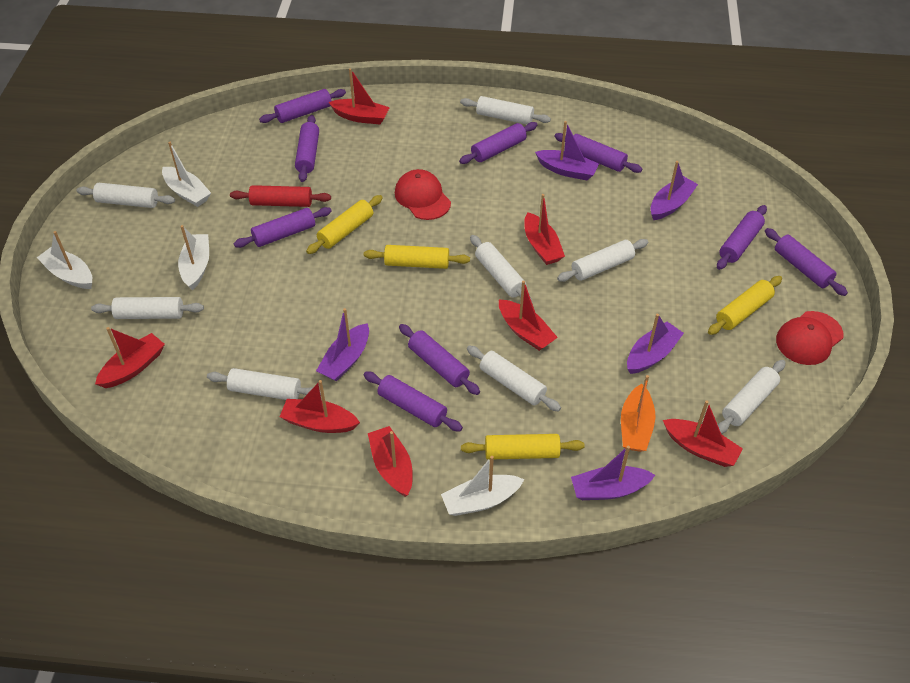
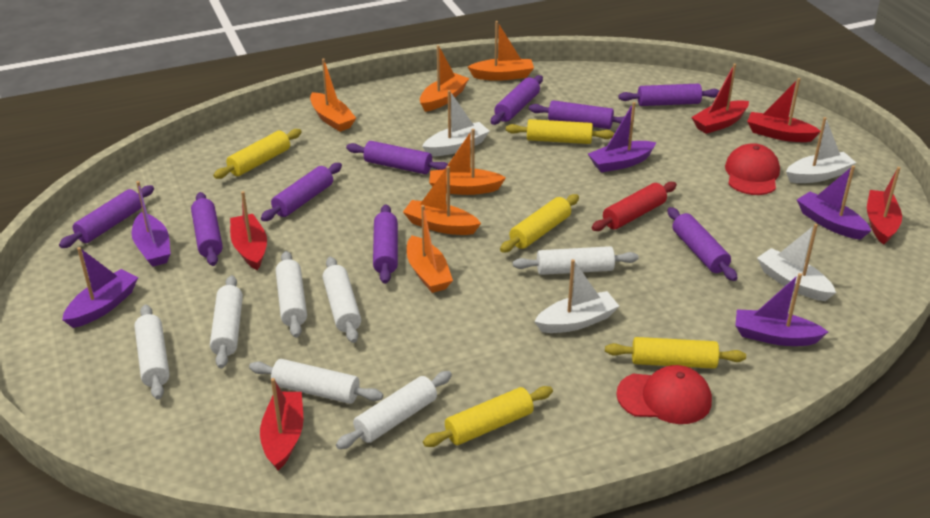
orange boat: [621,375,655,452] = 1 -> [310,59,356,132] [403,166,481,235] [407,205,453,293] [420,45,469,112] [429,129,506,195] [468,21,534,81] = 6
red boat: [95,327,165,388] [280,380,360,433] [328,68,390,124] [368,426,413,497] [499,281,558,351] [524,194,565,265] [663,400,743,467] = 7 -> [230,191,267,270] [260,378,303,470] [691,64,749,134] [747,78,820,142] [867,167,902,245] = 5
white rolling pin: [76,183,175,208] [91,297,204,319] [207,368,321,400] [460,96,551,125] [467,346,561,412] [470,235,532,302] [557,239,648,282] [718,360,786,434] = 8 -> [134,305,170,400] [210,275,243,368] [249,359,383,404] [276,251,307,338] [322,257,361,343] [336,371,452,449] [513,246,639,275] = 7
yellow rolling pin: [306,195,383,254] [364,245,470,269] [461,434,585,460] [708,276,782,335] = 4 -> [213,129,302,179] [423,386,553,447] [500,194,579,253] [506,119,614,144] [605,337,746,369] = 5

